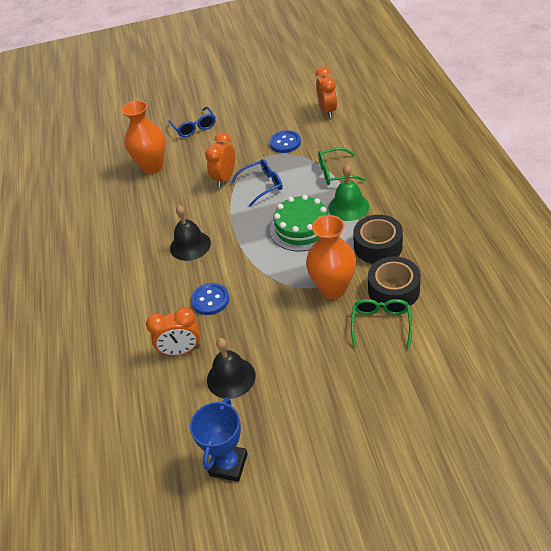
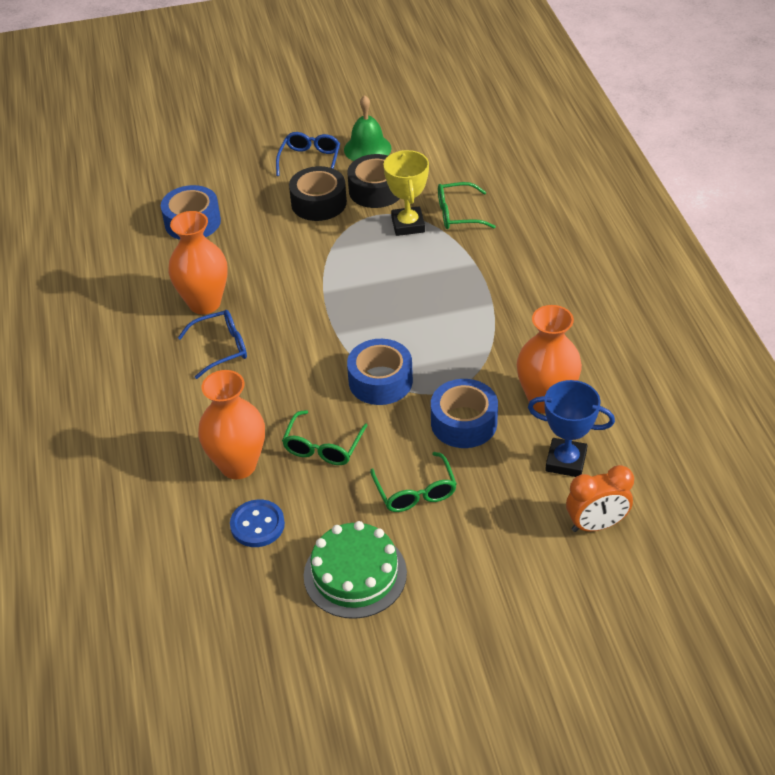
black bell: [170,205,211,261] [207,338,256,399] = 2 -> none = 0
blue button: [191,283,229,315] [270,130,301,153] = 2 -> [230,500,285,547] = 1
blue tape: none = 0 -> [161,185,221,240] [347,339,413,405] [431,379,498,448] = 3
green glasses: [318,148,366,185] [351,299,412,349] = 2 -> [282,410,368,465] [370,452,457,512] [438,182,496,229] = 3
orange clock: [146,307,200,356] [205,132,235,187] [316,67,337,118] = 3 -> [566,465,634,532] = 1
orange vase: [122,100,165,174] [306,215,356,299] = 2 -> [168,211,227,314] [198,370,265,479] [517,305,582,413] = 3
yellow trophy: none = 0 -> [384,150,429,236] = 1

